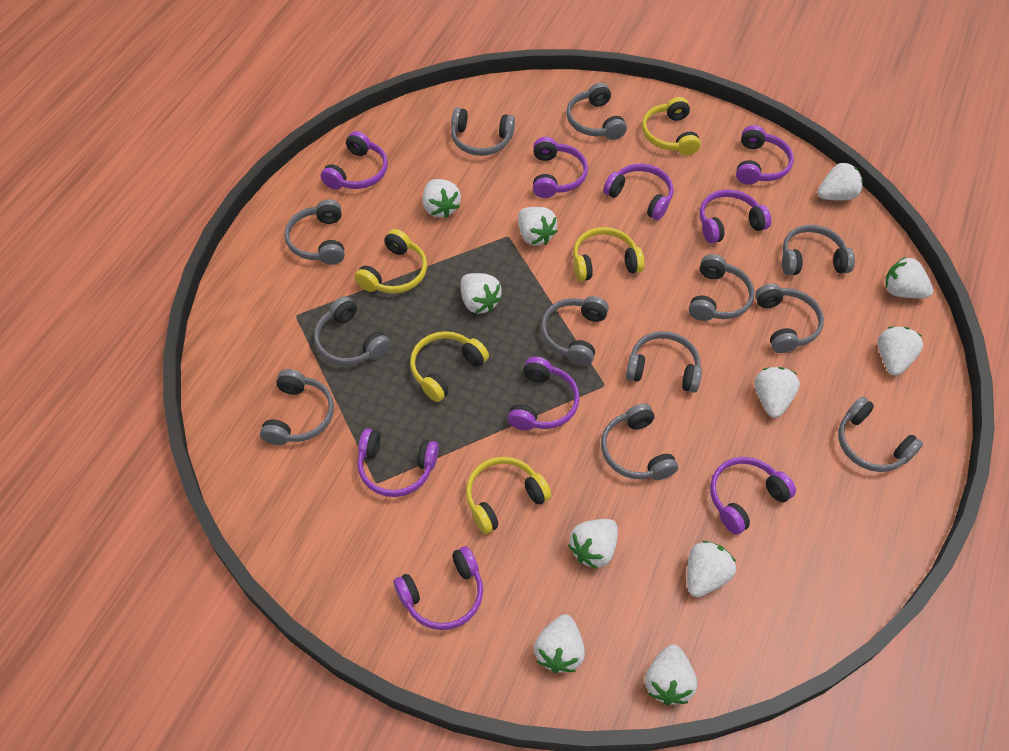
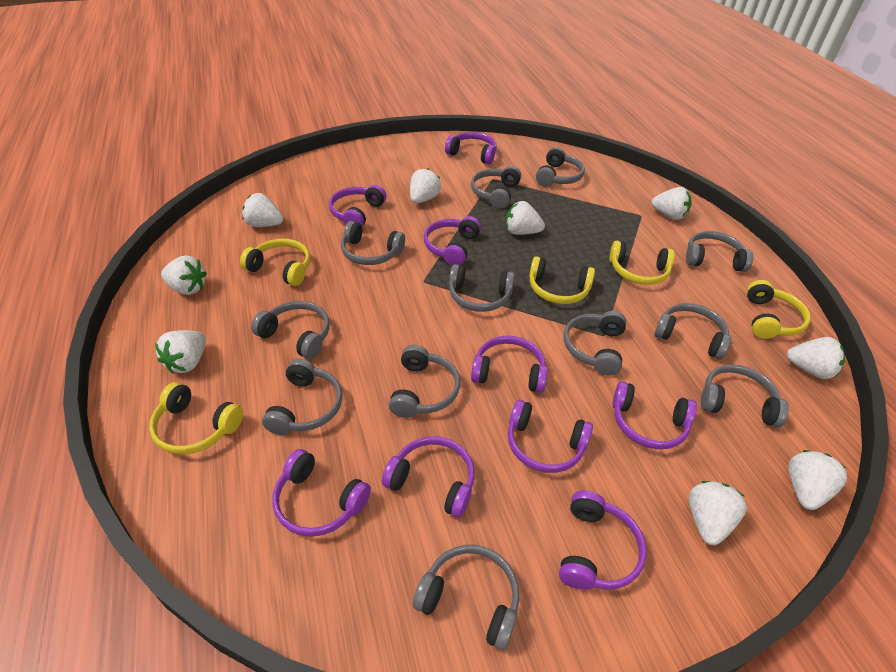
white strawberry: [423,179,461,218] [461,273,502,314] [518,207,558,245] [534,614,585,673] [568,519,618,569] [645,644,697,705] [687,541,736,597] [754,367,800,418] [817,162,863,201] [878,327,923,375] [885,257,933,298] = 11 -> [155,330,206,373] [161,256,207,295] [242,193,283,227] [410,168,441,203] [506,201,545,235] [651,187,691,220] [689,481,747,545] [787,337,845,379] [788,450,847,510] = 9

